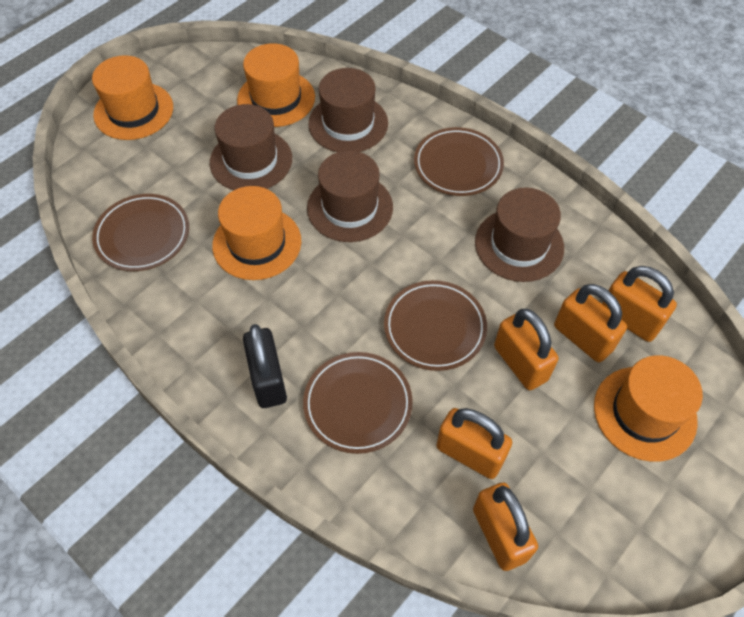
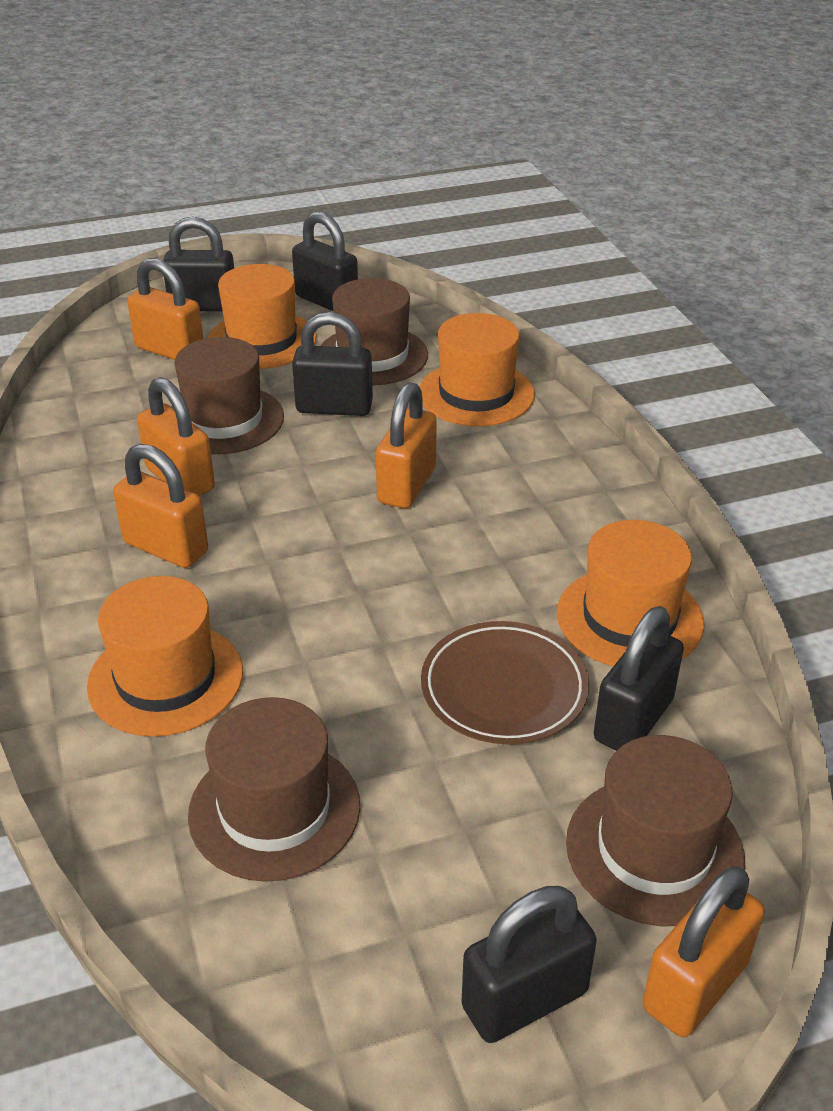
black padlock: [243,324,287,408] = 1 -> [163,217,234,312] [292,211,358,311] [292,312,373,416] [461,886,597,1043] [594,606,684,751] = 5
brown plate: [92,194,189,271] [303,352,413,454] [384,280,487,371] [414,127,504,196] = 4 -> [421,621,589,744] = 1

